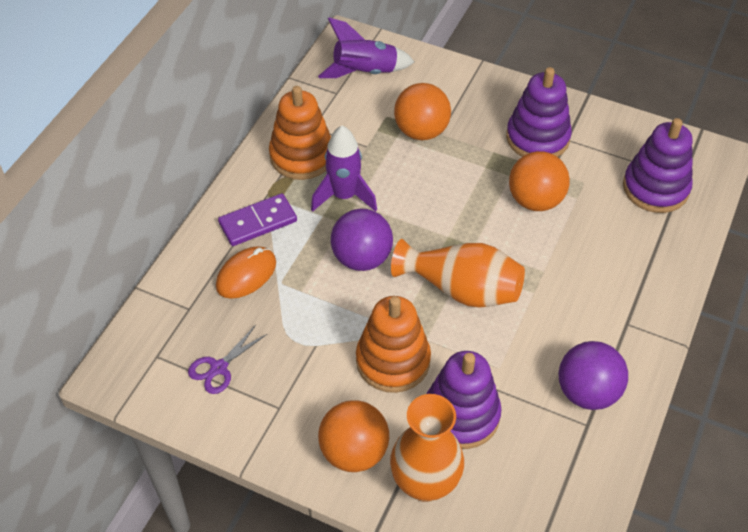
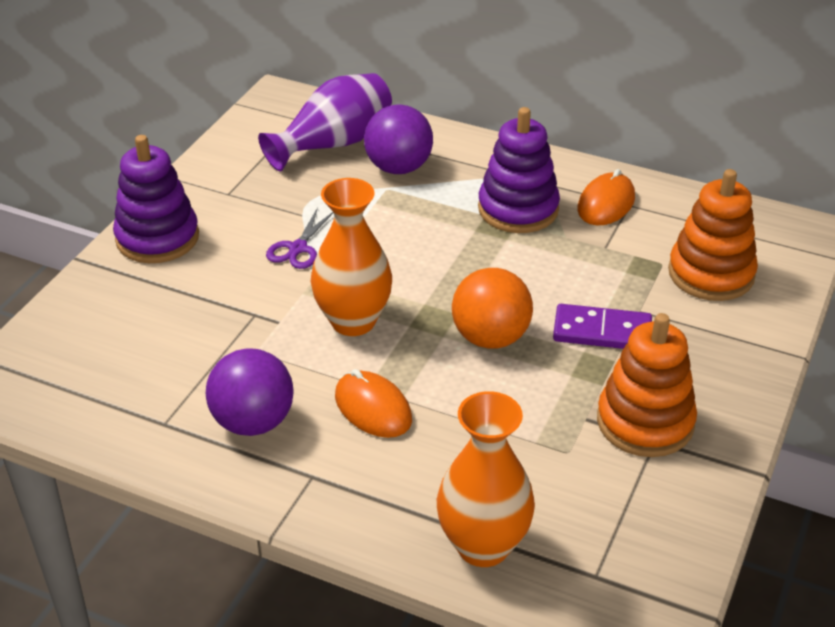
orange ball: [318,401,389,472] [394,83,451,140] [509,151,570,211] = 3 -> [452,268,533,349] = 1
orange mouse: [216,246,276,299] = 1 -> [335,369,412,438] [577,169,635,225] = 2
purple rocket: [311,126,377,212] [318,18,414,78] = 2 -> none = 0
purple stacking toy: [427,351,502,449] [506,67,572,157] [623,118,693,213] = 3 -> [113,135,199,263] [478,107,560,233] = 2
purple vase: none = 0 -> [258,73,392,172] = 1

